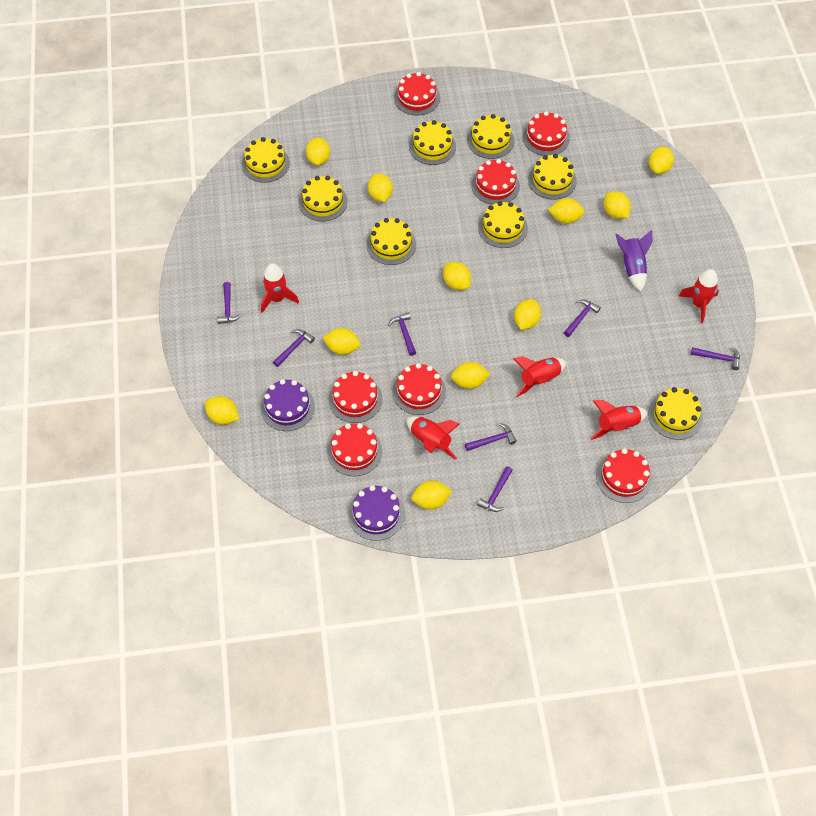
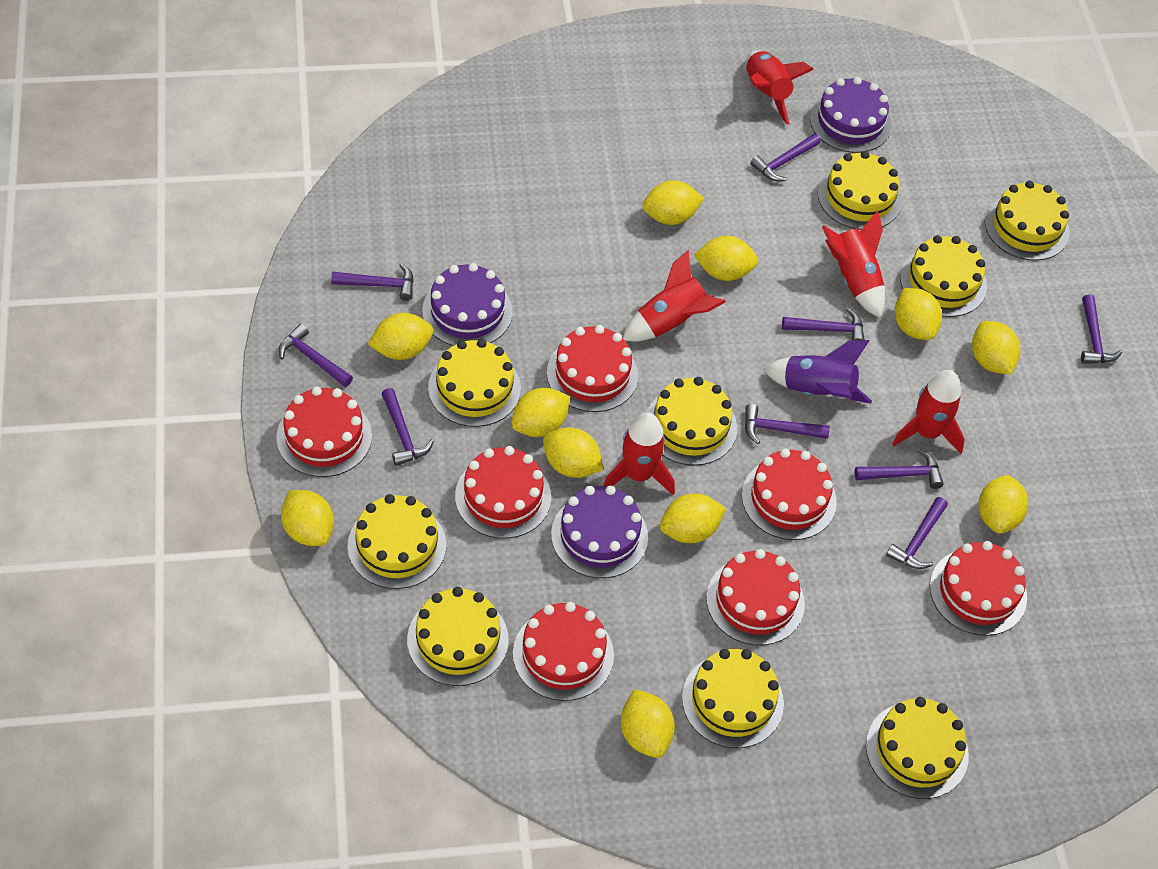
purple cake: [261,379,315,431] [348,485,405,541] = 2 -> [422,263,513,346] [551,485,648,578] [810,77,892,153] = 3
purple hammer: [217,282,242,324] [273,329,315,367] [388,312,416,356] [465,423,517,451] [477,466,513,512] [564,300,601,337] [691,347,740,370] = 7 -> [278,324,353,387] [331,264,414,301] [382,388,434,466] [745,404,830,444] [750,134,821,181] [782,308,865,341] [855,449,944,489] [886,497,948,569] [1081,295,1122,364] = 9
yellow cake: [242,137,290,183] [299,176,348,222] [366,218,416,265] [409,120,456,165] [467,114,514,159] [478,201,528,248] [528,154,577,200] [648,387,703,440] = 8 -> [348,494,446,589] [407,587,509,686] [428,339,521,427] [646,377,737,466] [682,649,784,748] [818,151,902,230] [866,697,969,799] [900,235,987,317] [985,181,1070,261] = 9

